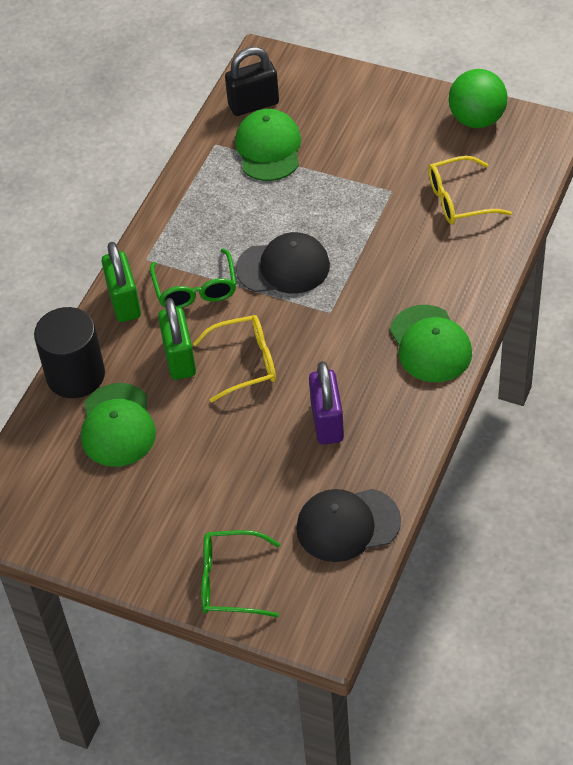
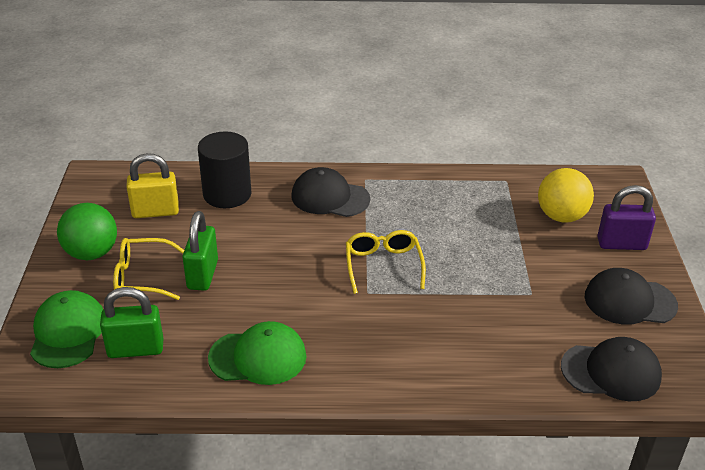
black cap: [236,232,330,293] [296,489,401,562] = 2 -> [292,167,370,217] [561,337,662,401] [585,268,678,325] = 3
black padlock: [225,47,279,116] = 1 -> none = 0
green cap: [81,383,156,467] [235,109,301,181] [390,305,472,382] = 3 -> [30,290,103,368] [208,321,306,385] = 2
green glasses: [150,249,236,308] [201,530,280,617] = 2 -> none = 0
yellow ball: none = 0 -> [538,168,594,223] = 1
yellow padlock: none = 0 -> [126,153,179,218] = 1

